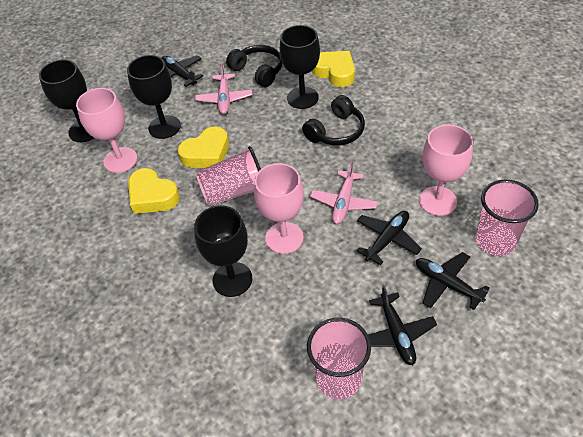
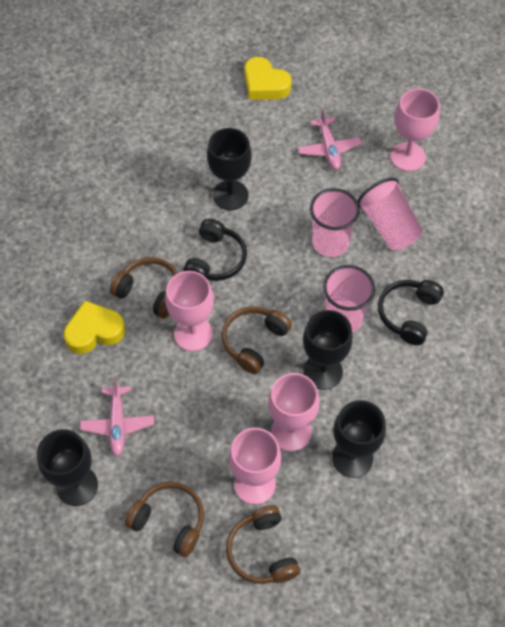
black plane: [162,55,203,87] [356,211,422,265] [368,285,437,365] [416,252,490,310] = 4 -> none = 0
brown headphones: none = 0 -> [110,257,178,319] [125,482,204,557] [222,306,292,374] [226,505,300,584] = 4
pink goblet: [76,88,137,173] [254,163,304,254] [419,125,473,216] = 3 -> [165,271,214,351] [229,428,281,505] [268,373,320,451] [391,88,440,171] = 4
yellow heart: [128,168,180,214] [178,127,229,168] [312,51,355,87] = 3 -> [63,301,125,354] [244,57,291,100] = 2

